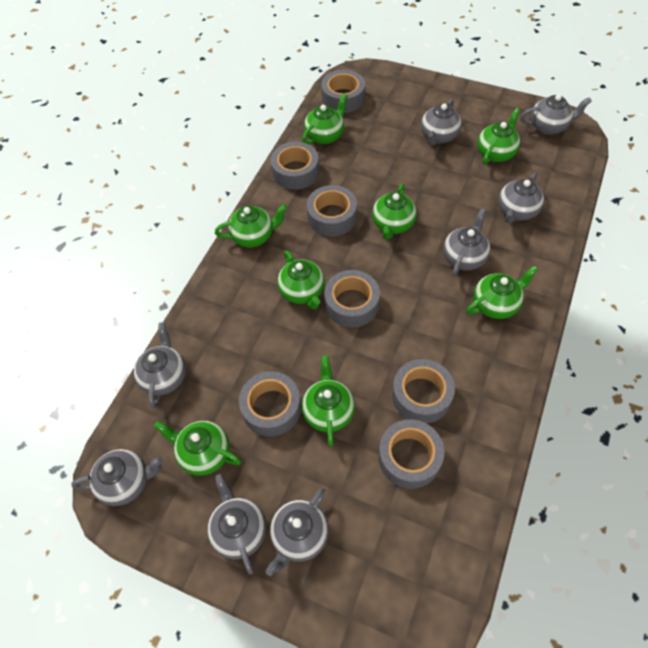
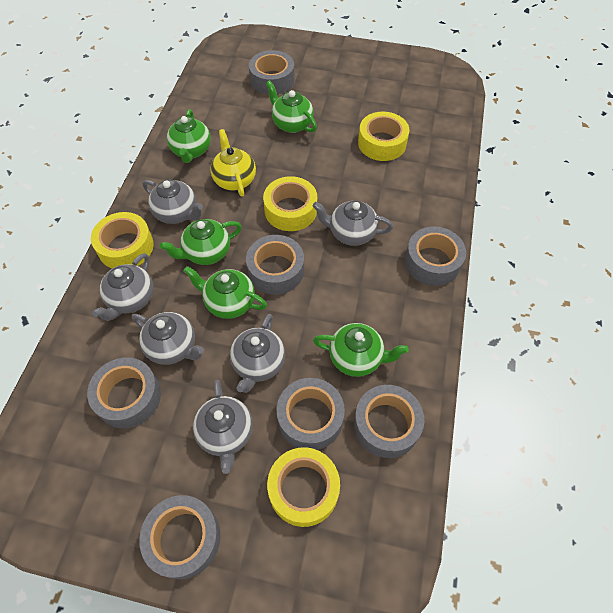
green teapot: [154,421,241,476] [215,204,287,247] [277,251,325,309] [302,94,348,144] [302,355,355,446] [372,184,417,239] [466,266,538,319] [477,108,520,165] = 8 -> [160,219,242,265] [167,109,211,163] [184,266,267,319] [266,80,317,133] [313,323,409,377] = 5
grey teapot: [71,449,163,506] [134,322,186,408] [207,474,266,575] [266,488,329,576] [421,99,462,146] [443,209,490,277] [498,173,544,224] [520,94,592,135] = 8 -> [92,253,153,321] [132,312,204,365] [143,180,203,224] [193,380,253,474] [230,314,285,393] [313,201,393,246] = 6
yellow tape: none = 0 -> [91,212,154,268] [263,176,317,231] [267,447,340,527] [358,112,409,161] = 4
yellow teapot: none = 0 -> [210,129,256,196] = 1

